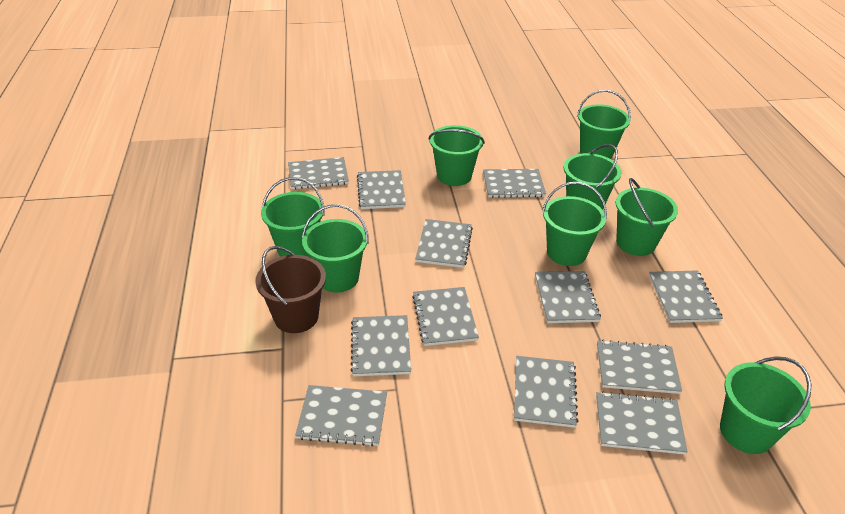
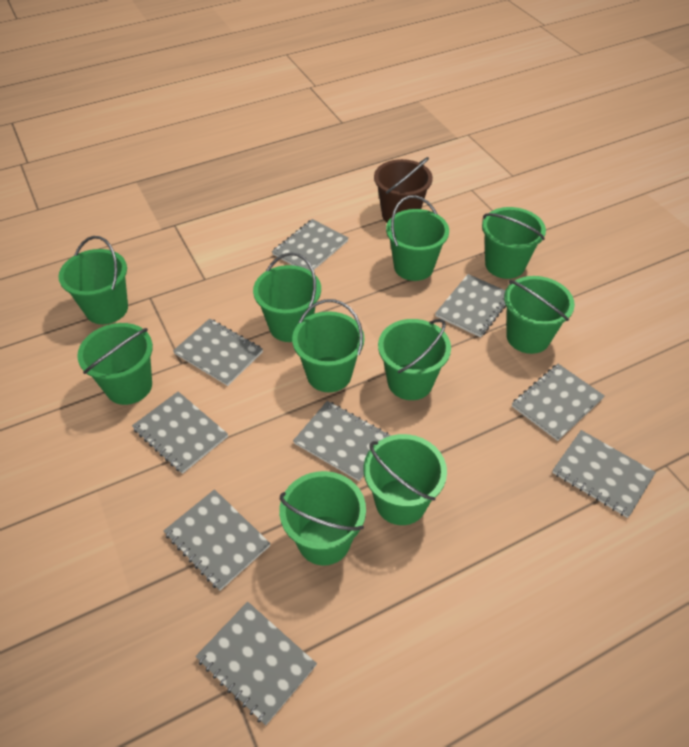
green bucket: [261,177,324,257] [302,204,369,293] [428,125,485,186] [542,182,607,266] [564,144,621,210] [577,90,631,159] [615,178,678,256] [720,356,812,454] = 8 -> [58,236,128,324] [77,323,153,405] [253,252,321,342] [279,471,366,566] [292,299,364,392] [364,434,447,525] [378,319,451,400] [386,195,449,281] [482,207,546,279] [504,276,575,354] = 10
grey notebook: [288,157,349,189] [295,385,387,447] [351,315,411,376] [357,170,406,209] [412,287,479,346] [415,219,473,268] [483,169,546,198] [514,356,578,428] [535,271,601,323] [596,392,688,455] [597,340,682,394] [649,271,723,323] = 12 -> [132,392,228,474] [164,489,271,591] [173,319,263,386] [195,602,317,725] [272,219,348,270] [293,401,391,481] [435,274,506,338] [512,364,605,441] [552,430,656,518] = 9

